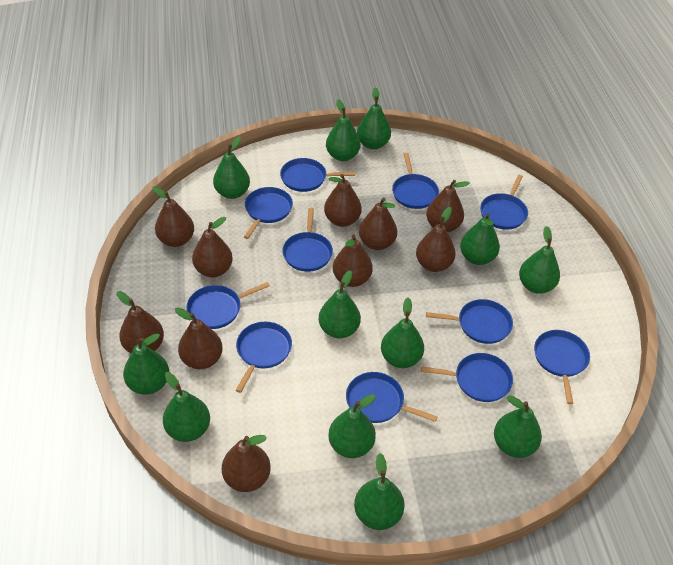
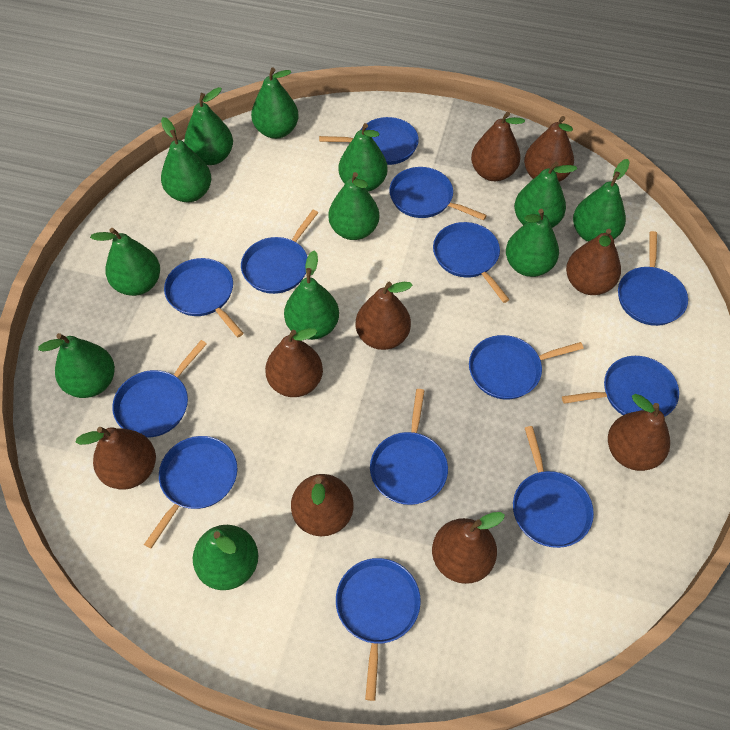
blue pan: [186,282,270,329] [235,322,292,393] [244,187,293,239] [280,158,355,192] [282,208,333,272] [346,372,437,423] [392,153,439,209] [421,353,513,402] [426,299,513,344] [480,175,528,230] [534,330,590,404] = 11 -> [112,340,207,437] [144,436,237,548] [164,258,244,337] [241,210,318,294] [319,117,419,165] [336,558,421,701] [370,389,448,505] [389,167,487,220] [433,222,510,303] [469,335,584,399] [513,426,594,548] [562,356,679,417] [618,231,688,326] = 13
brown pear: [116,291,164,353] [153,186,194,247] [175,308,223,369] [192,217,233,277] [222,435,271,492] [324,174,362,227] [333,234,373,287] [359,198,397,250] [416,207,456,272] [426,180,470,232] = 10 -> [75,427,156,489] [265,328,323,397] [291,474,354,536] [356,282,412,350] [432,512,505,584] [471,112,525,181] [524,116,574,182] [566,229,621,295] [608,394,670,471] = 9

